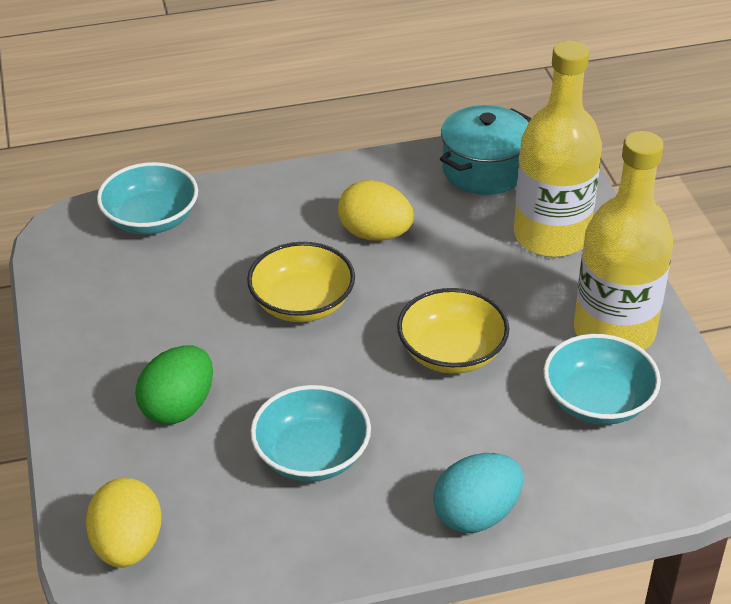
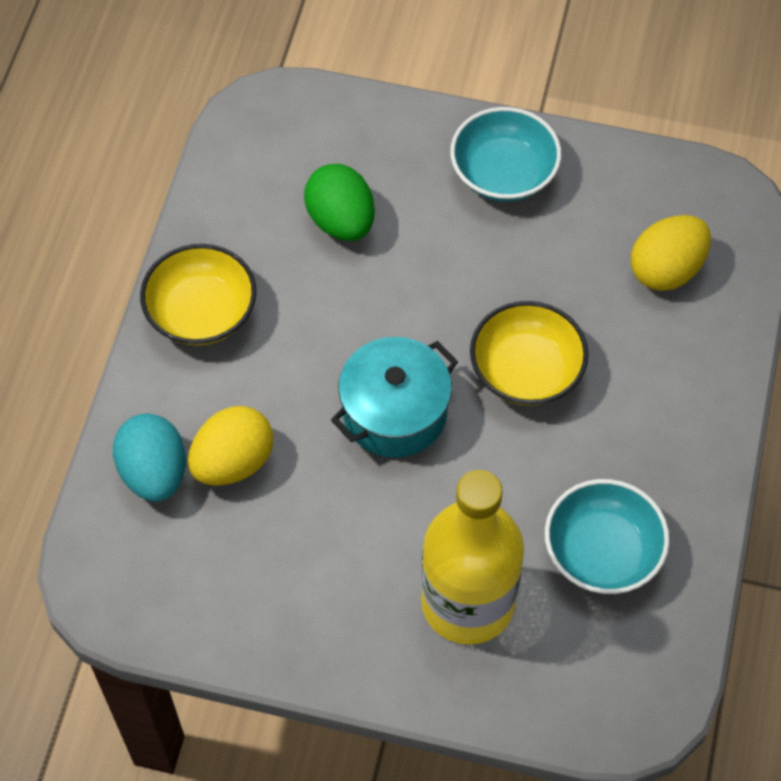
turquoise bowl: [97,162,198,235] [251,385,371,482] [543,334,661,425] = 3 -> [450,107,561,202] [545,479,670,594] = 2
yellow bottle: [514,40,602,257] [574,131,673,350] = 2 -> [421,470,524,645] = 1

